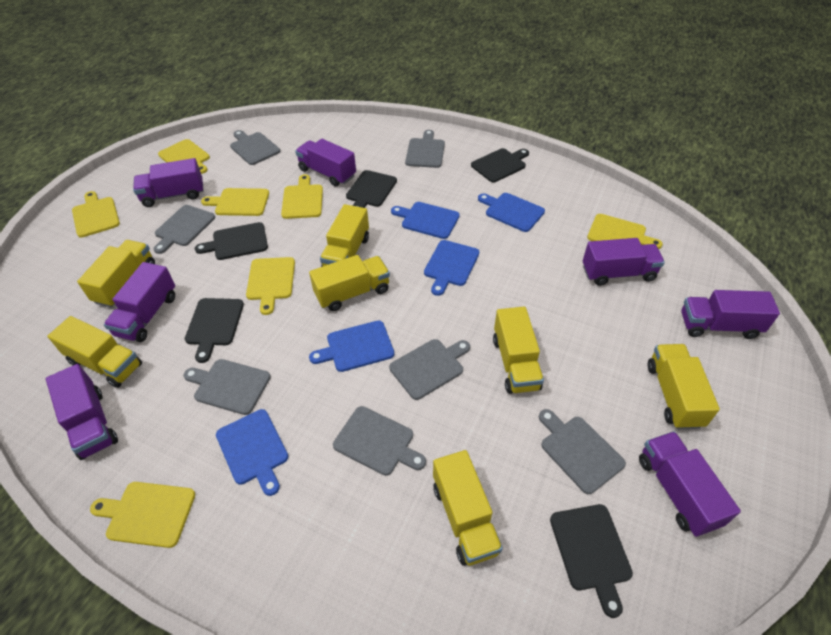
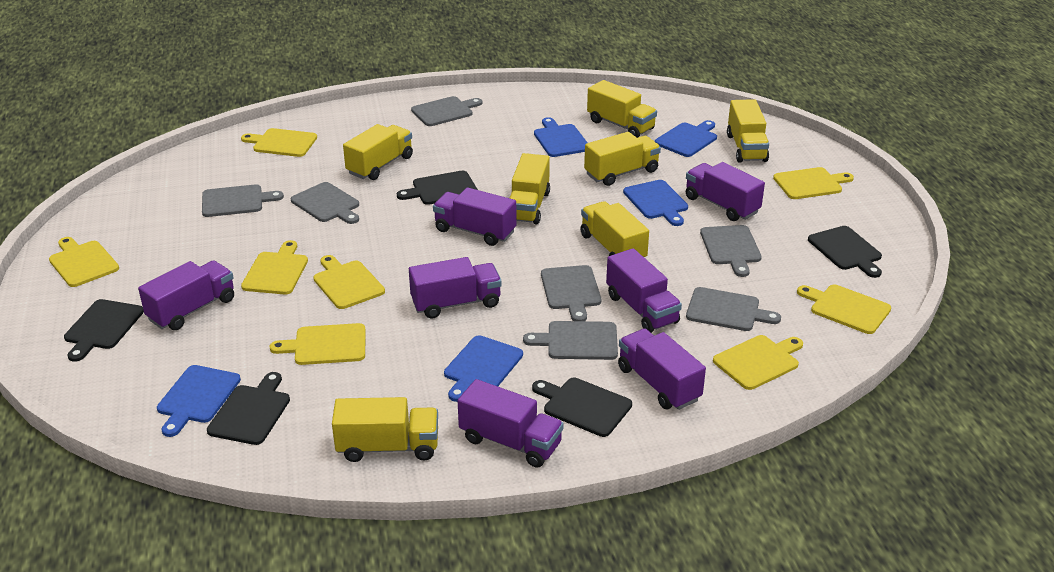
yellow cutting board: [72,191,120,238] [90,482,195,548] [158,139,210,174] [201,188,269,216] [246,257,295,315] [281,174,323,219] [587,214,663,249] = 7 -> [49,237,119,287] [241,128,317,157] [241,240,308,294] [270,323,366,365] [313,255,385,309] [713,335,803,390] [773,167,854,199] [797,285,891,334] = 8

